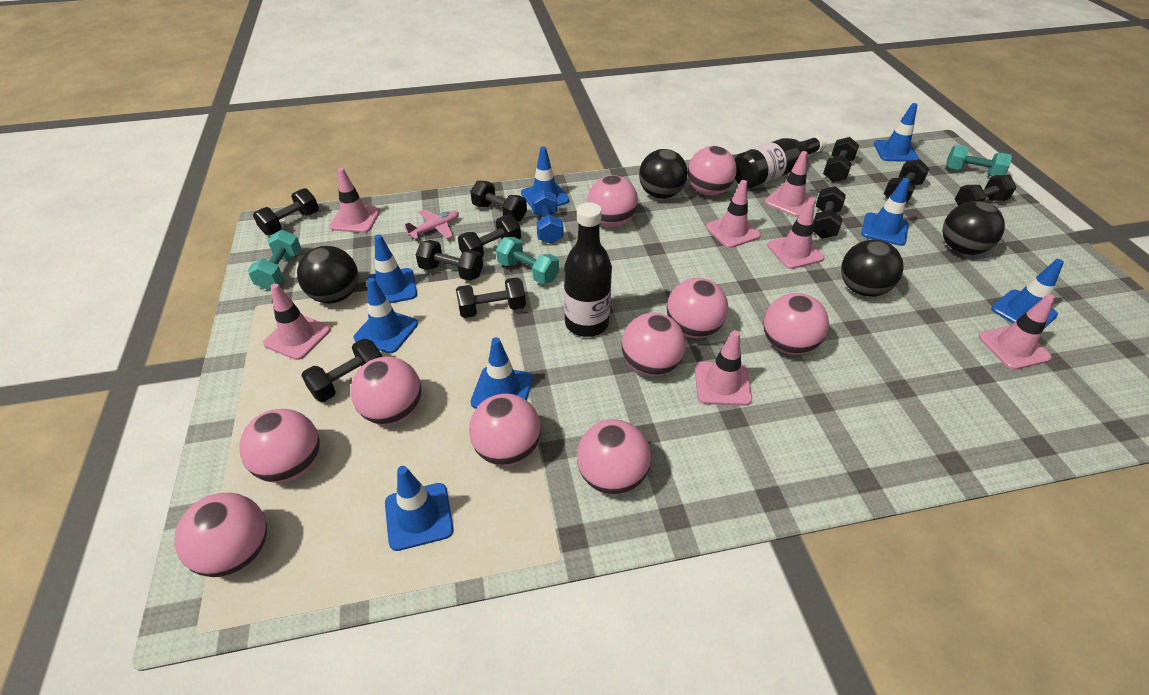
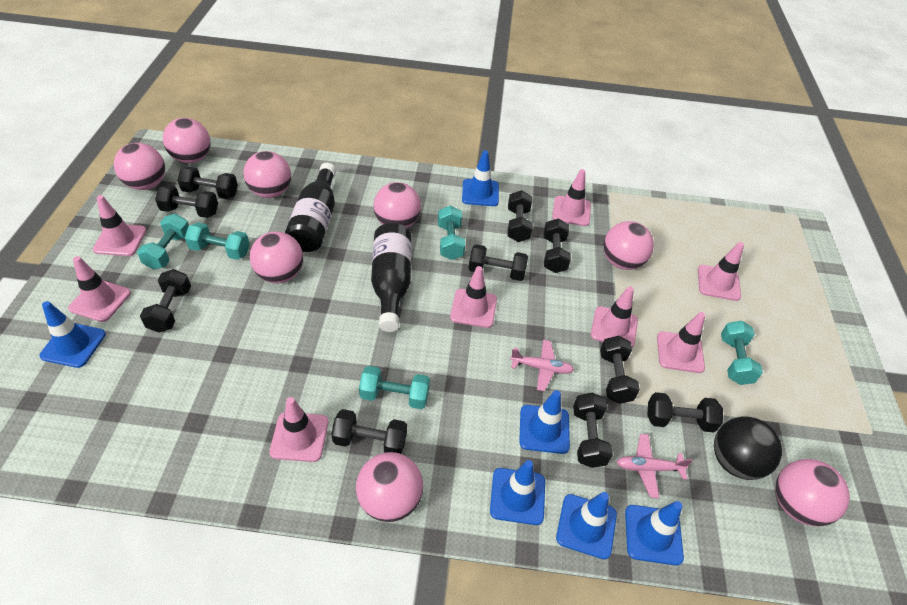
black ball: [297,246,358,304] [639,149,688,199] [841,240,903,297] [942,201,1005,255] = 4 -> [714,416,782,480] = 1
blue dumbbell: [531,189,564,244] = 1 -> none = 0
blue traffic cone: [354,278,418,353] [367,234,417,303] [385,466,454,551] [471,337,533,409] [521,147,570,208] [861,178,910,246] [874,103,919,162] [991,259,1064,328] = 8 -> [39,301,106,368] [462,150,499,206] [490,460,545,525] [519,390,570,454] [556,492,617,559] [625,501,684,565] = 6
pink ball: [174,493,267,577] [239,409,320,483] [351,356,421,425] [469,394,541,466] [577,419,651,495] [587,175,638,227] [621,313,686,377] [667,278,728,338] [688,146,737,195] [764,293,829,355] = 10 -> [114,143,165,190] [163,118,210,163] [243,151,291,198] [250,232,303,283] [356,452,423,522] [373,182,421,228] [604,221,654,270] [775,459,850,527] = 8
pink plane: [404,209,459,239] = 1 -> [510,340,574,391] [617,434,693,498] = 2
pink traffic cone: [263,283,331,360] [330,168,380,233] [695,330,752,406] [706,180,761,248] [765,151,816,217] [767,200,824,269] [979,294,1055,370] = 7 -> [68,256,131,322] [93,195,146,256] [269,397,328,462] [450,266,497,328] [552,169,591,226] [591,286,638,348] [657,312,705,373] [698,242,744,301] = 8
turquoise dumbbell: [247,230,302,290] [496,237,559,284] [946,145,1012,176] = 3 -> [137,214,189,270] [185,222,250,260] [359,366,430,409] [438,206,465,260] [721,320,763,385] = 5

